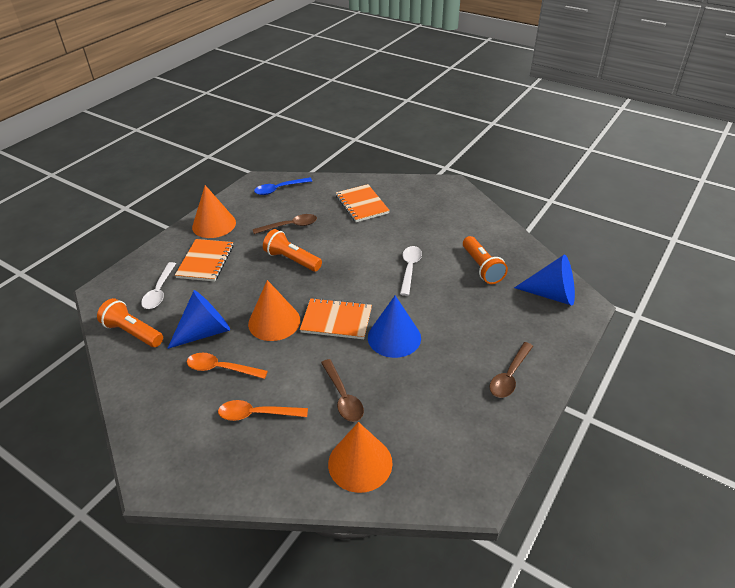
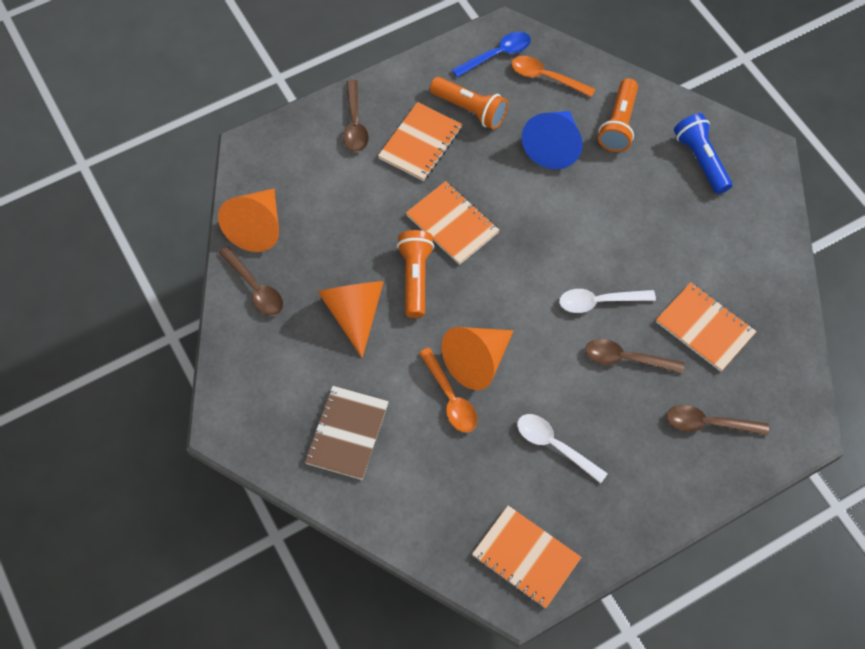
blue cone: [167,290,230,349] [368,295,421,358] [514,255,575,306] = 3 -> [522,111,583,169] = 1
blue flashlight: none = 0 -> [674,113,732,194] = 1
brown notebook: none = 0 -> [305,386,389,480] = 1
brown spoon: [253,214,317,234] [321,359,364,422] [489,342,533,398] = 3 -> [219,246,283,316] [343,80,369,152] [585,339,685,374] [667,405,769,435] = 4
orange notebook: [175,239,233,282] [300,298,372,339] [336,184,390,222] = 3 -> [378,102,462,181] [406,181,499,265] [472,506,581,608] [656,282,757,372] = 4

